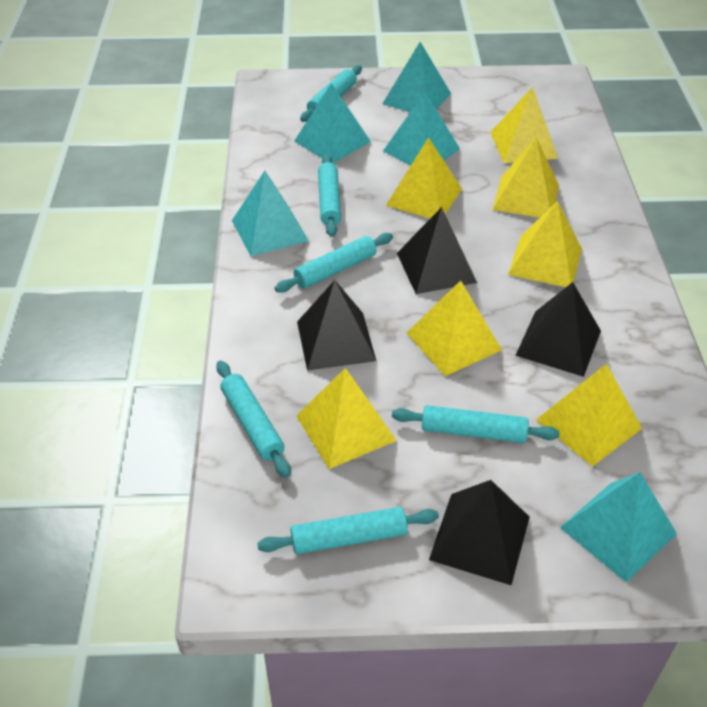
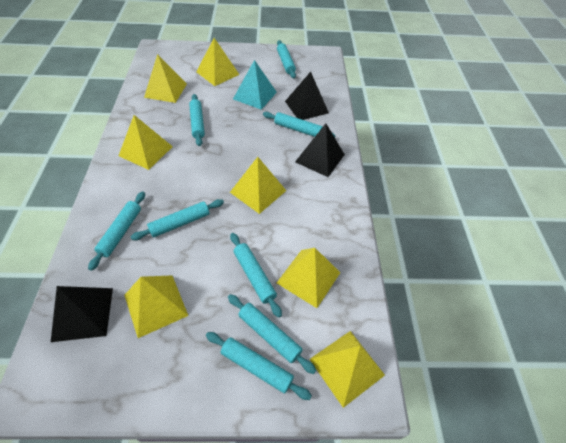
black pyramid: [297,280,376,371] [397,207,477,294] [429,480,530,585] [515,282,601,377] = 4 -> [51,286,113,342] [285,72,329,120] [295,123,345,177] = 3
turquoise pyramid: [232,171,309,256] [294,83,371,163] [382,42,451,112] [383,92,460,165] [560,472,677,583] = 5 -> [233,60,277,110] = 1
turquoise rolling pin: [216,361,290,478] [257,507,439,554] [275,233,393,292] [300,65,362,122] [318,154,341,237] [392,405,560,443] = 6 -> [88,191,145,271] [131,199,224,240] [189,94,205,146] [206,332,312,400] [228,294,316,374] [230,233,282,318] [263,112,335,137] [277,40,296,78] = 8

